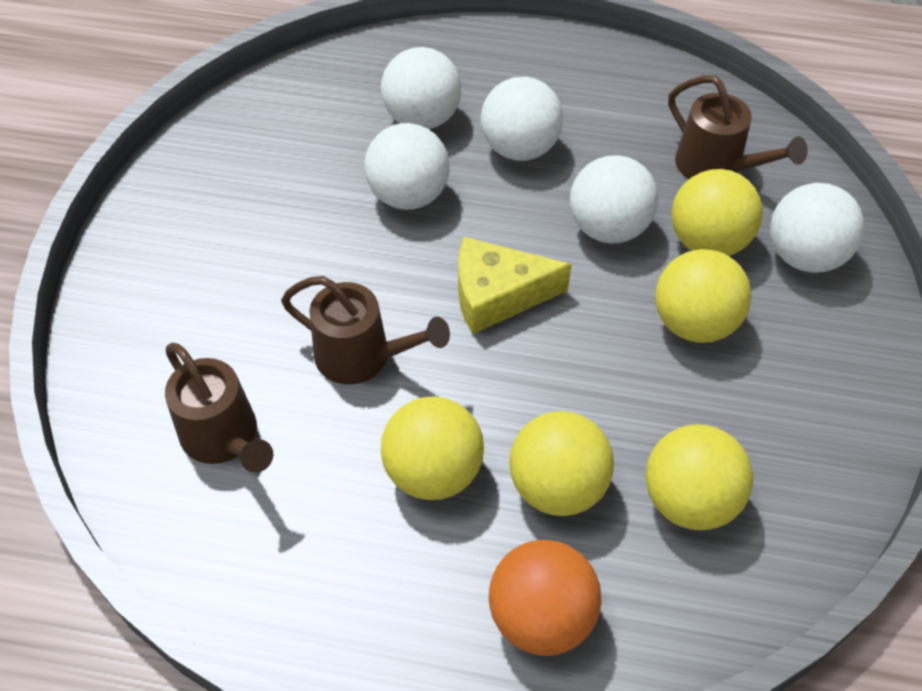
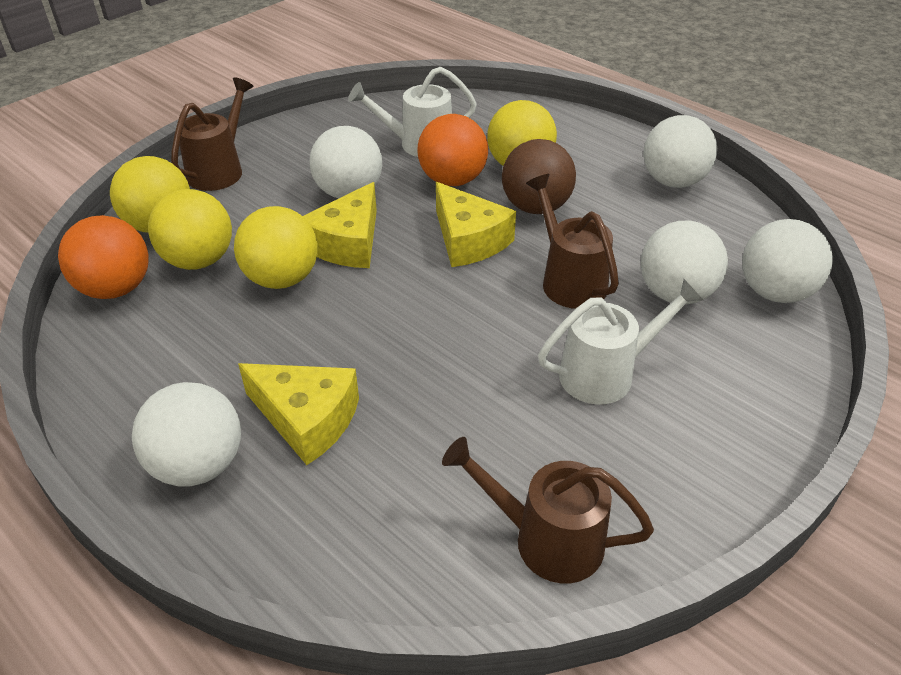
brown ball: none = 0 -> [502,139,576,214] = 1
orange ball: [489,540,602,656] = 1 -> [58,215,149,299] [417,114,488,186] = 2
white watering can: none = 0 -> [348,67,477,157] [538,279,703,405] = 2
yellow ball: [381,396,484,500] [509,411,614,516] [645,424,753,530] [655,249,751,343] [671,169,763,256] = 5 -> [110,156,190,233] [148,189,232,270] [234,206,318,289] [487,100,557,166] = 4
yellow cheese: [458,237,572,334] = 1 -> [238,363,359,465] [303,182,377,268] [436,182,516,267] = 3

